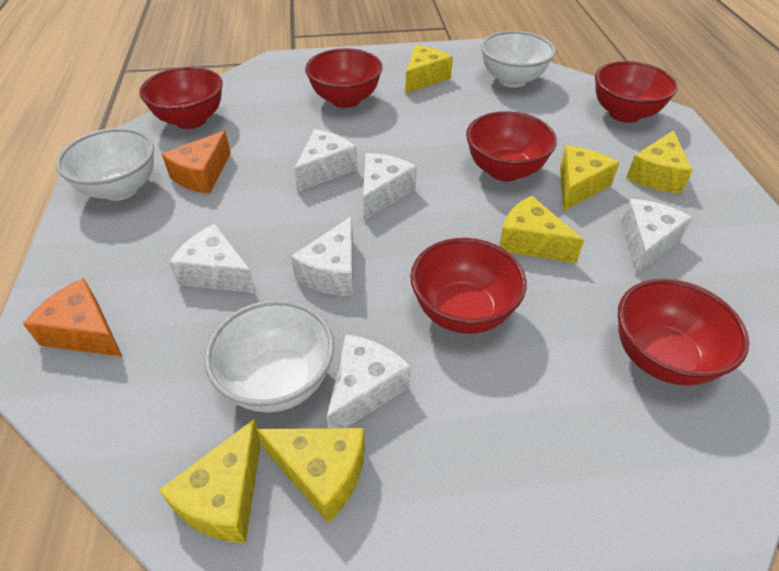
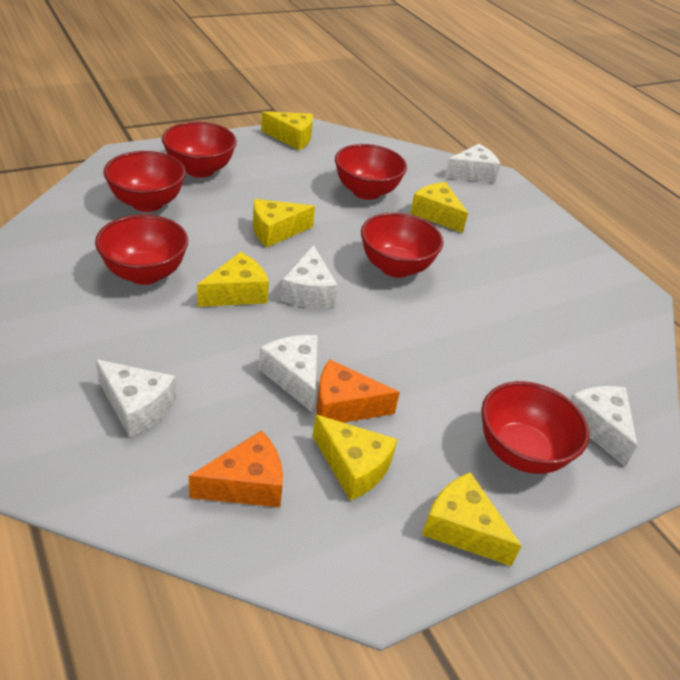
white bowl: [56,128,154,201] [204,300,334,413] [481,31,555,88] = 3 -> none = 0
white cheese: [169,224,256,293] [291,216,353,296] [294,129,357,192] [327,335,411,428] [363,153,417,220] [621,199,693,275] = 6 -> [95,359,177,437] [259,335,318,413] [281,245,338,308] [444,144,501,183] [570,386,638,466] = 5

